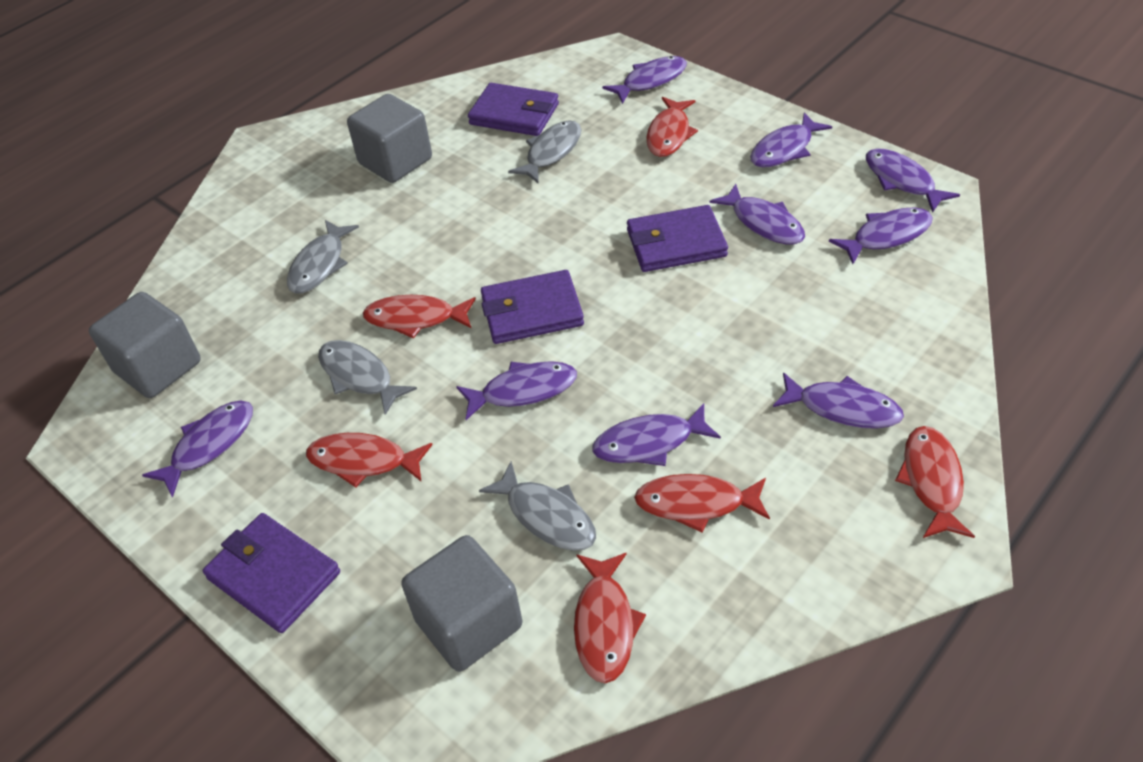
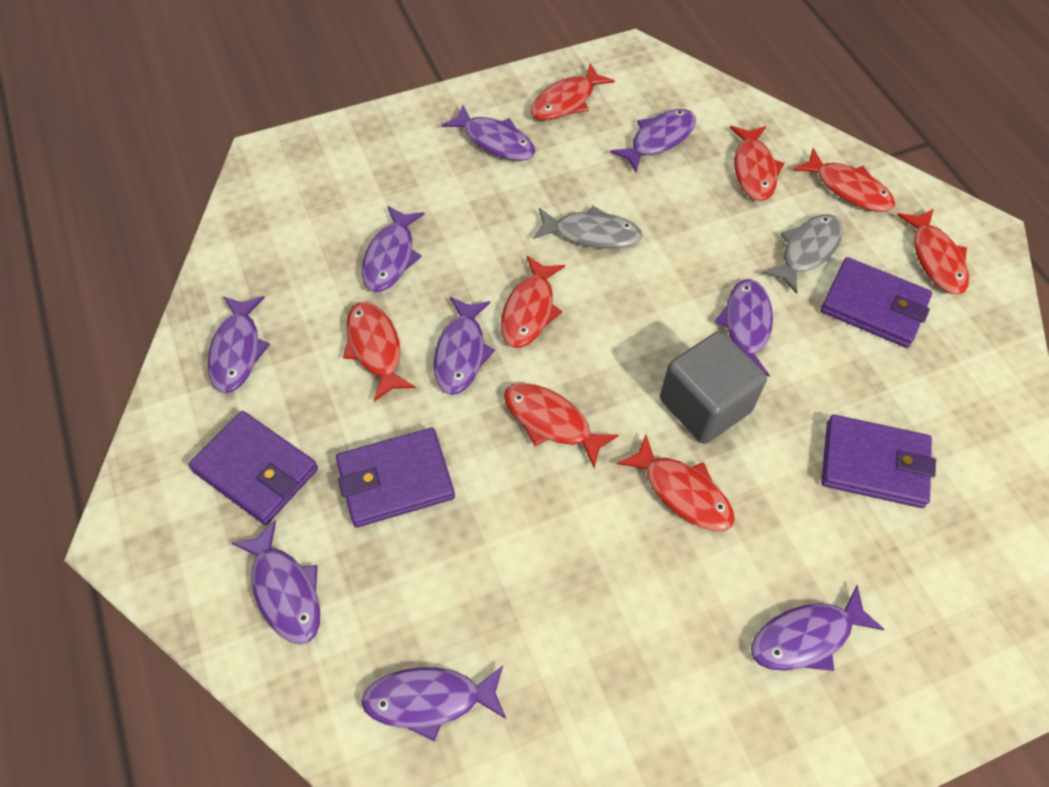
grey cube: [89,292,201,398] [347,94,432,183] [401,535,522,672] = 3 -> [660,331,767,444] = 1
grey fish: [287,220,359,294] [318,340,417,415] [479,461,596,551] [508,120,581,184] = 4 -> [533,206,643,249] [762,214,843,294] = 2
red fish: [306,433,433,488] [363,295,476,339] [574,553,646,683] [634,474,770,532] [647,97,698,157] [895,426,975,538] = 6 -> [343,302,416,402] [501,256,565,348] [504,383,619,468] [531,64,615,121] [617,435,735,531] [730,126,784,201] [793,148,895,212] [897,209,969,294] = 8

